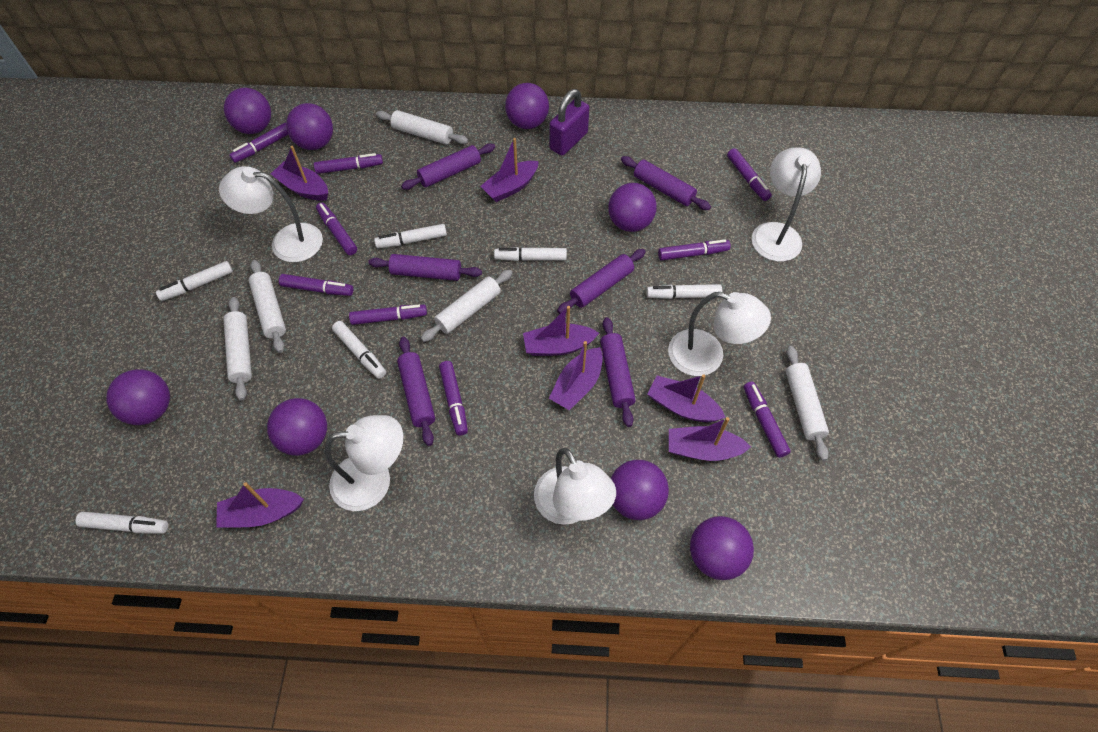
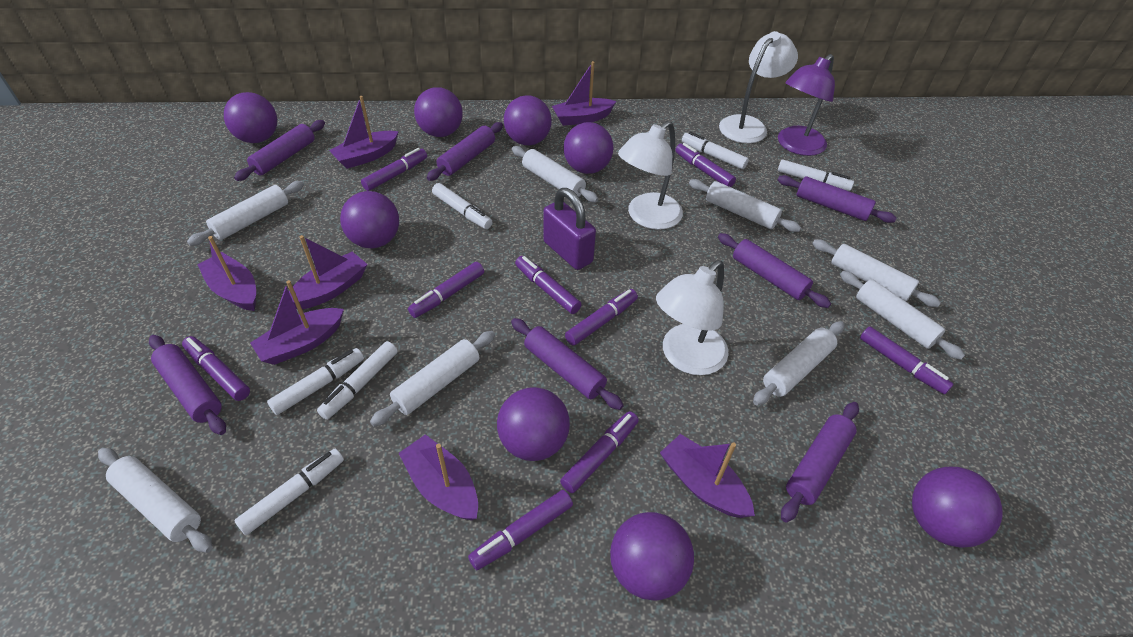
purple lamp: none = 0 -> [778,54,835,156] = 1
purple rolling pin: [368,254,482,281] [397,337,435,446] [401,144,495,190] [557,249,646,314] [600,317,636,427] [621,156,711,210] = 6 -> [149,335,226,435] [234,120,325,181] [427,122,503,181] [511,318,624,410] [718,233,831,308] [778,175,897,223] [781,402,859,522] = 7
white lamp: [219,166,323,262] [325,415,403,511] [534,448,616,525] [668,292,771,376] [751,148,821,262] = 5 -> [618,121,683,230] [656,260,729,375] [719,31,798,143] = 3
white rolling pin: [223,297,252,401] [249,260,286,353] [376,110,468,145] [421,270,513,342] [786,346,829,461] = 5 -> [98,448,213,553] [187,181,304,246] [370,331,495,426] [512,146,598,202] [689,179,801,232] [753,321,844,405] [812,239,941,307] [840,271,965,360] = 8

